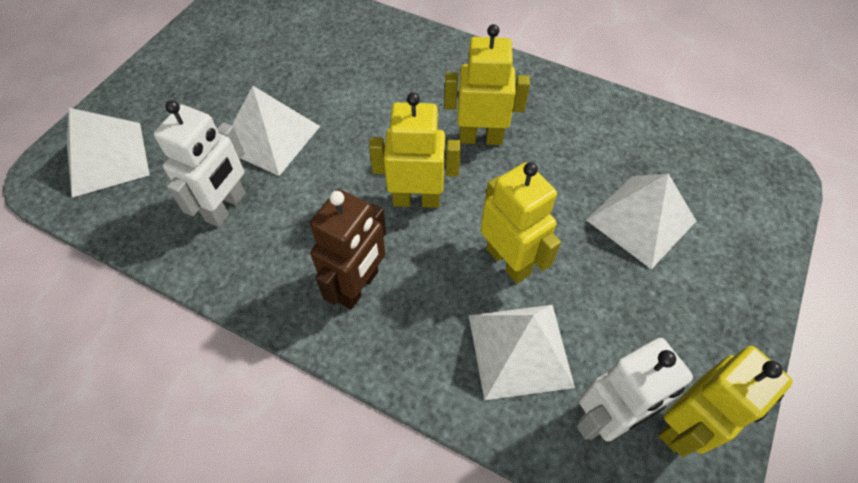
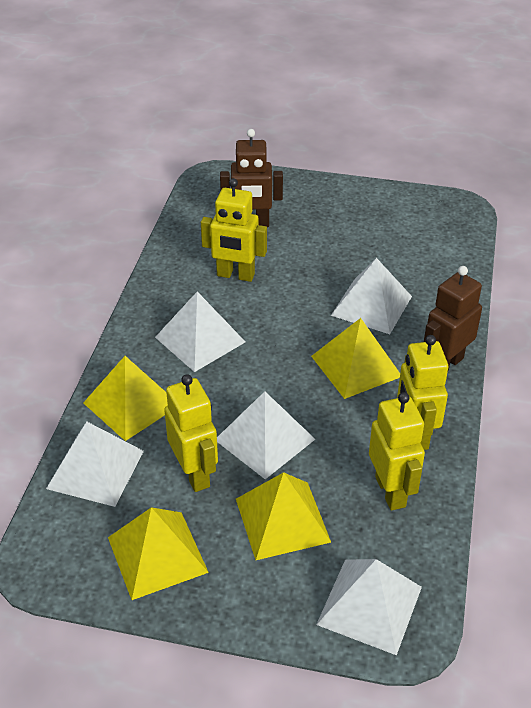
brown robot: [310,189,386,309] = 1 -> [220,129,283,227] [424,266,482,371] = 2
white pyramid: [67,108,150,197] [232,85,320,176] [469,305,575,400] [586,173,696,269] = 4 -> [46,422,144,507] [155,292,245,372] [217,391,315,479] [316,559,422,655] [331,258,412,334] = 5
white robot: [154,100,246,227] [577,338,693,441] = 2 -> none = 0
yellow pyramid: none = 0 -> [83,356,168,441] [108,507,209,600] [236,472,331,560] [311,318,400,399] = 4

